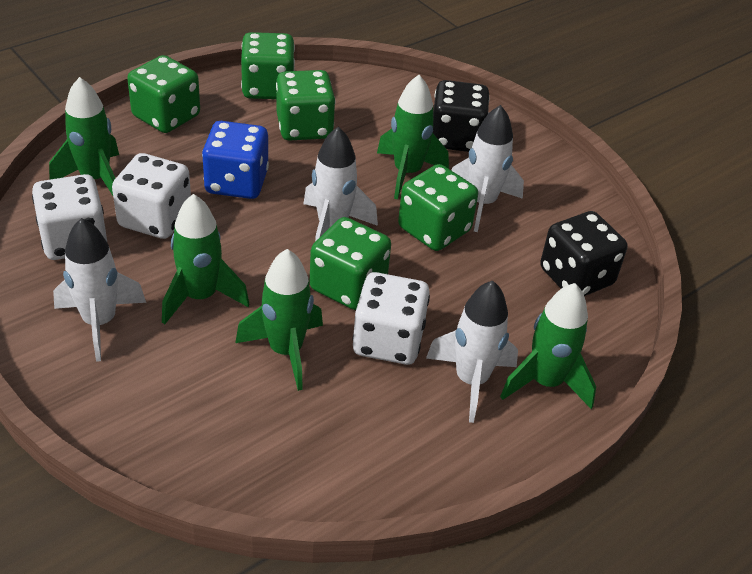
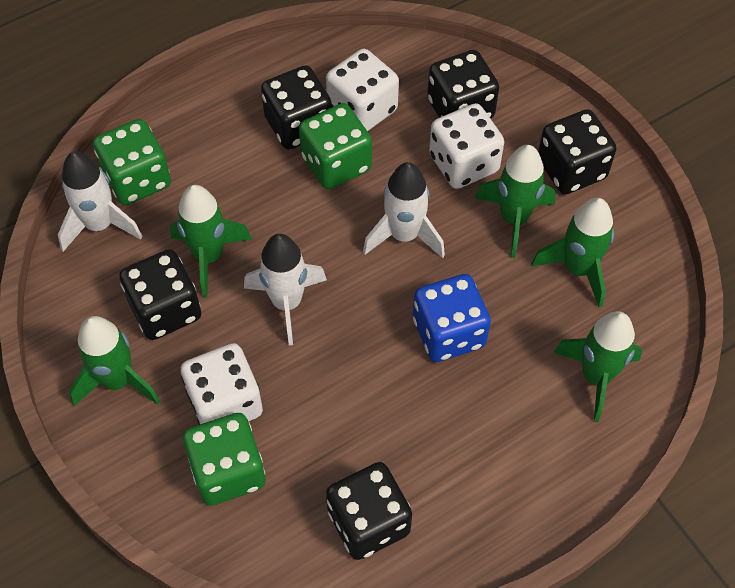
black dice: [433,80,490,152] [540,211,627,296] = 2 -> [119,249,201,340] [261,65,332,150] [326,462,412,560] [427,50,499,119] [538,109,617,194] = 5
green dice: [127,55,200,133] [241,32,295,99] [276,70,335,141] [310,217,391,310] [398,164,478,251] = 5 -> [93,119,171,205] [183,413,265,506] [299,103,372,189] = 3
white rocket: [53,218,146,362] [303,127,378,242] [426,281,518,423] [451,105,524,232] = 4 -> [58,151,143,252] [244,234,327,346] [363,162,445,258] = 3

